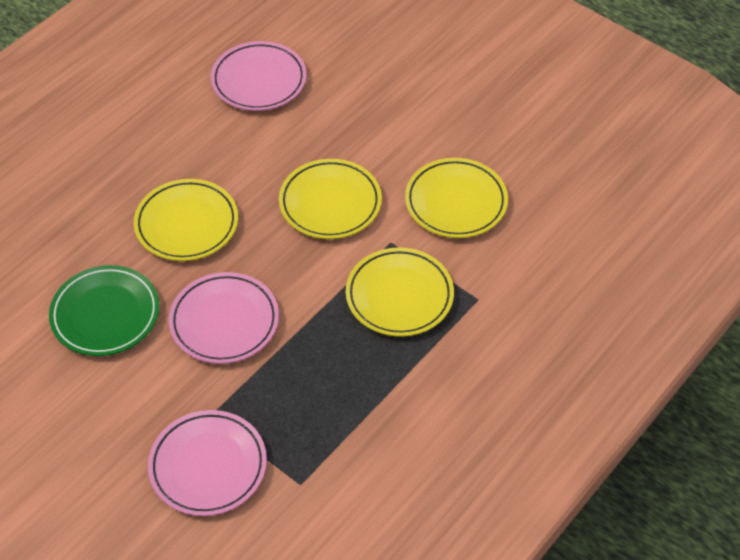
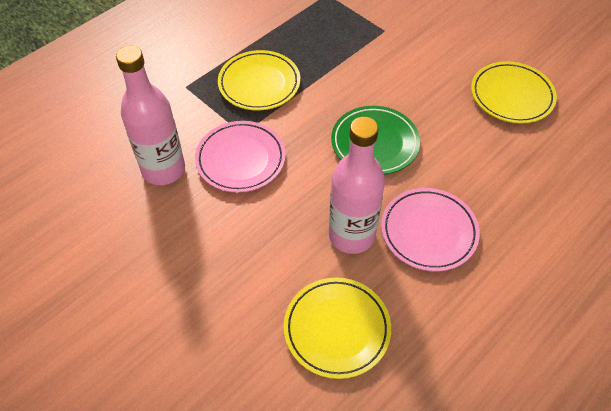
pink bottle: none = 0 -> [116,46,185,185] [329,117,385,254] = 2
pink plate: [148,410,267,516] [169,272,279,364] [211,41,307,111] = 3 -> [195,121,286,193] [381,188,480,272] = 2
yellow plate: [134,179,238,261] [279,159,382,239] [346,247,454,337] [405,158,508,238] = 4 -> [218,50,300,111] [284,278,391,379] [471,61,557,124] = 3

